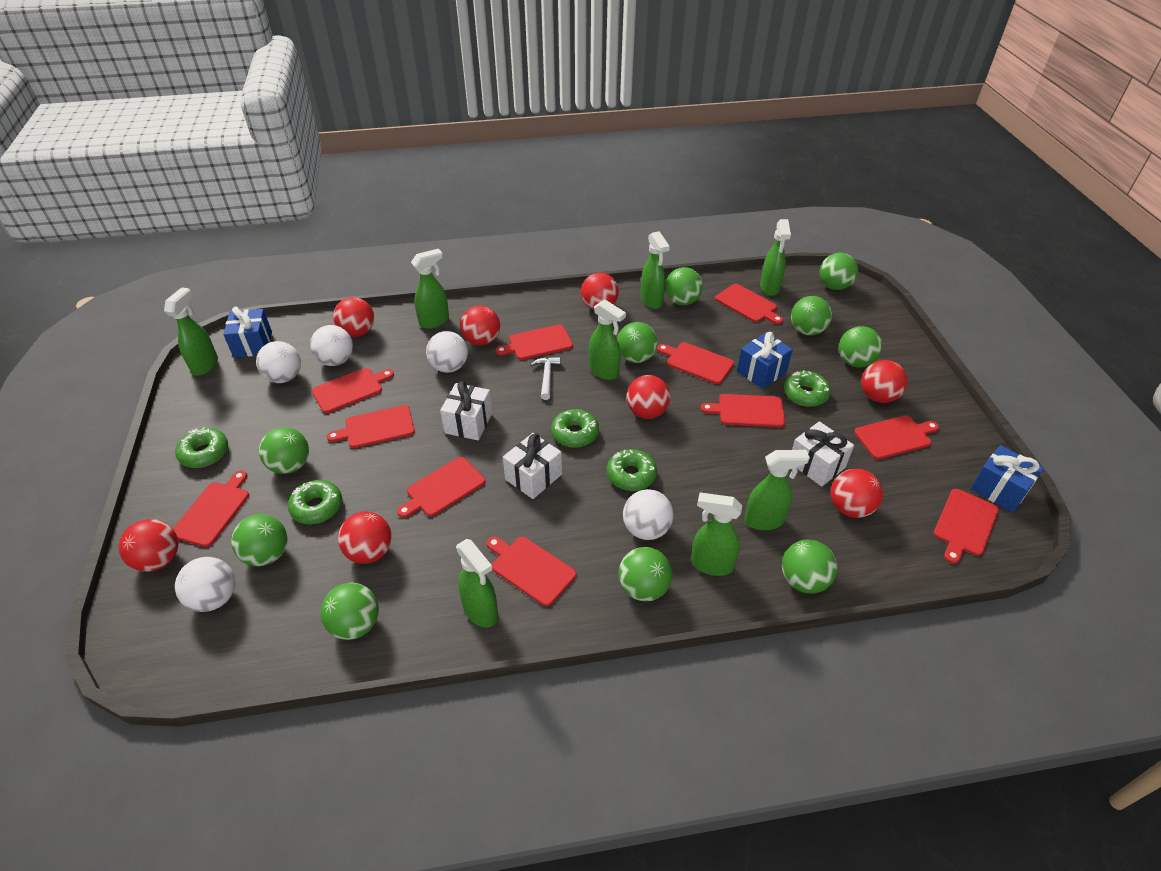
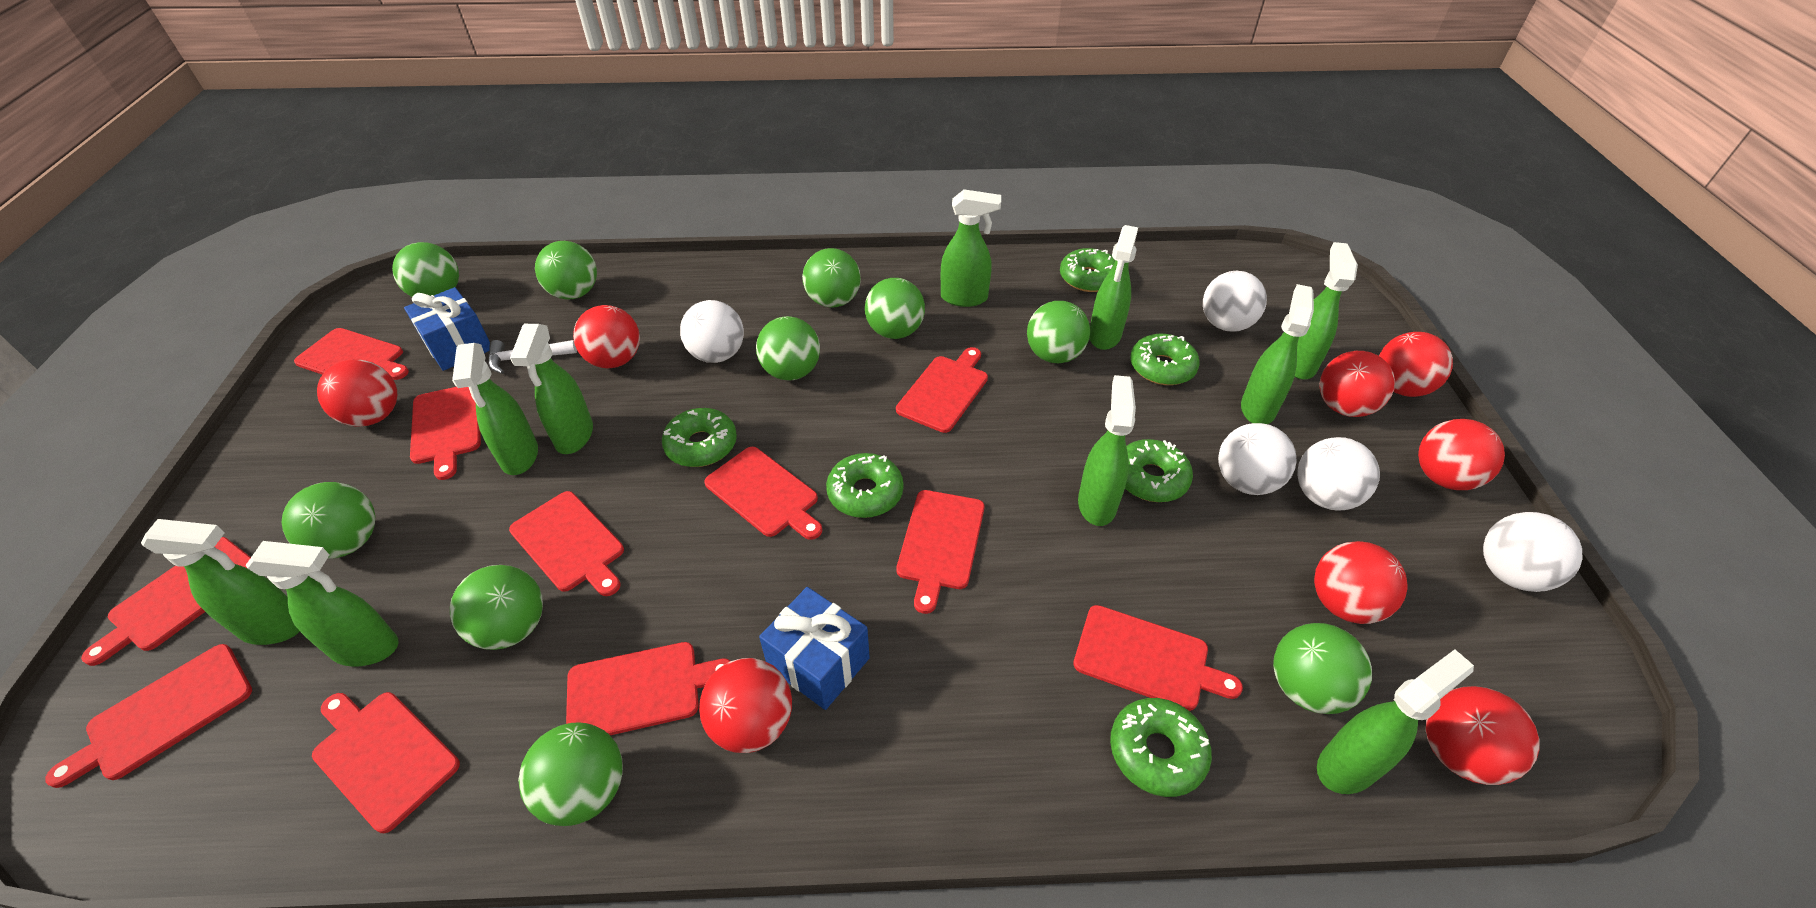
blue gift: [223,307,272,358] [737,332,793,389] [970,445,1044,513] = 3 -> [404,287,490,371] [759,587,870,710] = 2
green donut: [175,428,228,468] [288,480,342,524] [551,409,599,448] [607,449,657,491] [784,370,831,407] = 5 -> [662,408,737,467] [826,453,904,518] [1060,248,1115,292] [1110,698,1212,797] [1125,439,1193,502] [1130,334,1199,385] = 6
green spray bottle: [164,287,218,376] [411,249,449,329] [456,539,498,628] [589,300,626,380] [641,231,670,309] [691,493,742,576] [744,450,810,530] [760,219,791,296] = 8 -> [141,519,300,645] [246,541,399,667] [452,343,538,475] [510,324,593,454] [941,189,1001,307] [1078,375,1136,526] [1089,225,1138,350] [1241,284,1314,424] [1295,242,1358,379] [1317,649,1474,794] = 10
white gift: [440,381,493,440] [503,433,562,499] [792,421,854,487] = 3 -> none = 0

